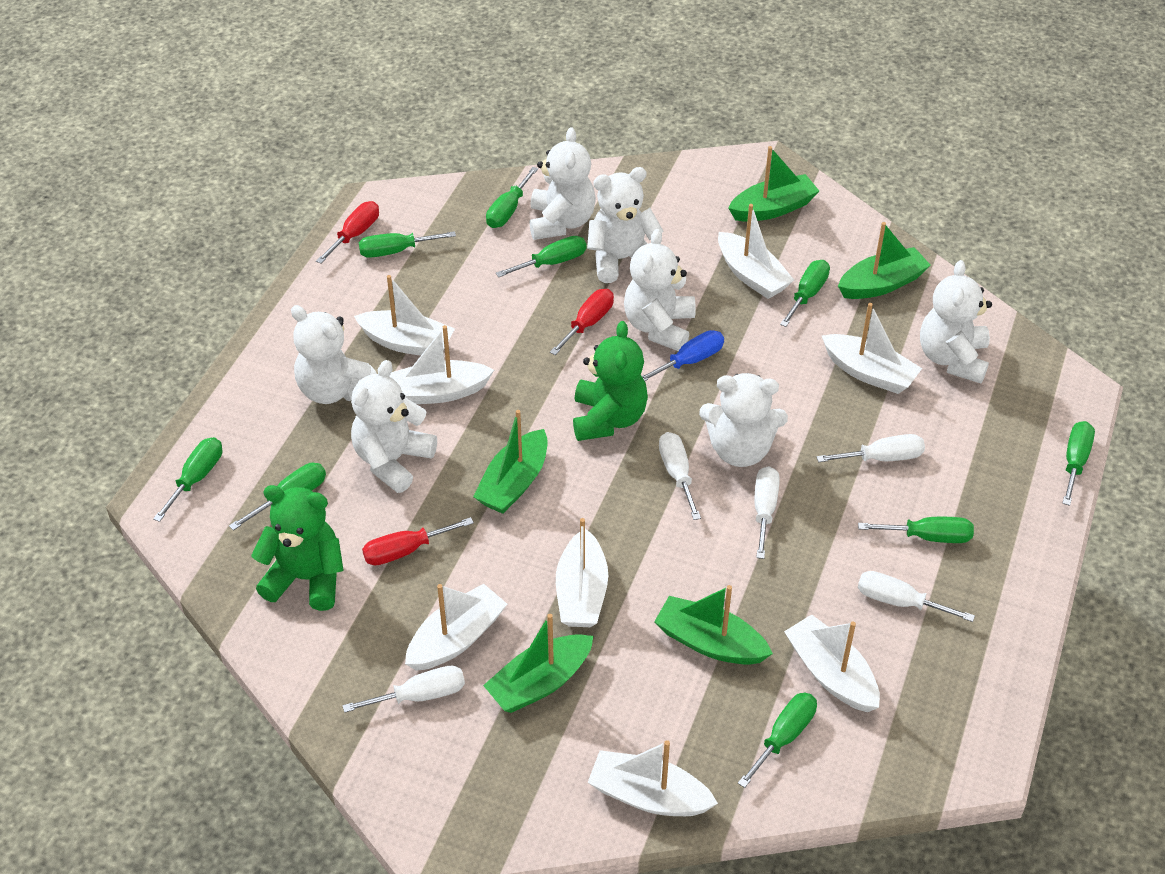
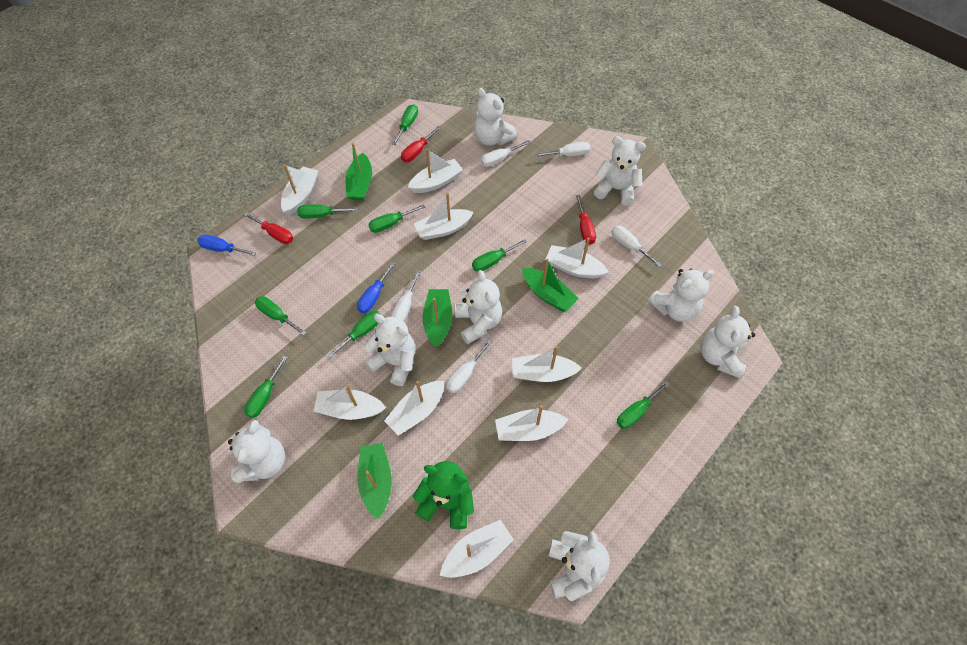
blue screwdriver: [642,330,724,381] = 1 -> [197,234,256,256] [357,262,396,313] = 2
green boat: [473,410,547,514] [483,614,593,713] [654,585,773,665] [728,146,819,222] [838,222,931,299] = 5 -> [346,143,372,201] [358,443,392,519] [423,289,452,348] [522,259,579,312] = 4
green screwdriver: [153,437,222,522] [229,463,326,531] [358,231,456,258] [486,167,538,228] [496,236,586,277] [738,693,817,788] [780,260,830,327] [858,517,974,543] [1062,421,1095,506] = 9 -> [244,356,288,418] [255,296,307,336] [297,204,358,219] [327,310,381,358] [368,204,425,233] [392,104,418,145] [472,239,527,271] [617,381,670,429] = 8
green teddy bear: [251,485,344,611] [573,321,648,441] = 2 -> [413,461,474,529] = 1
white boat: [354,275,455,356] [389,325,494,404] [405,584,507,671] [556,518,608,627] [588,740,718,816] [718,204,794,299] [784,614,880,712] [822,303,922,394] = 8 -> [281,165,318,215] [313,385,386,420] [384,381,444,436] [408,149,463,193] [414,192,474,240] [440,519,514,578] [495,405,568,441] [512,346,582,382] [545,237,608,278] = 9
white teddy bear: [291,305,377,404] [351,360,437,493] [529,127,596,240] [587,167,664,283] [624,229,696,351] [699,373,788,467] [920,260,992,383] = 7 -> [228,420,285,483] [364,314,415,386] [455,270,502,344] [474,88,517,146] [548,531,610,601] [594,136,646,206] [648,268,714,322] [700,306,755,378] = 8

